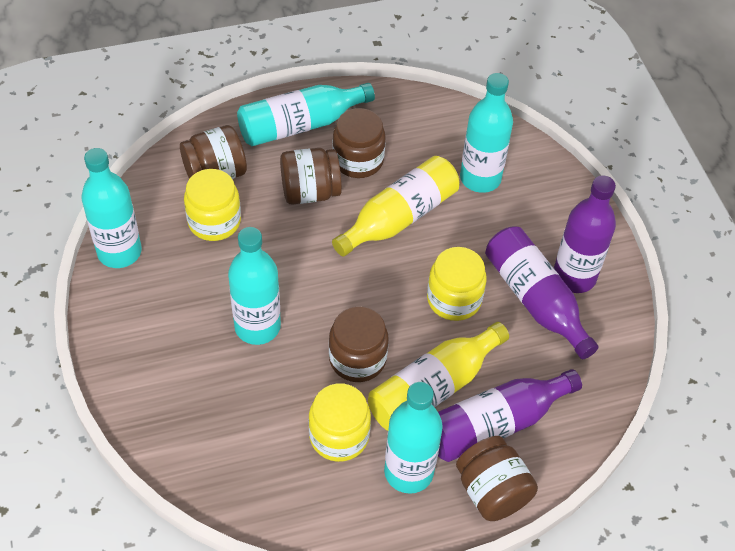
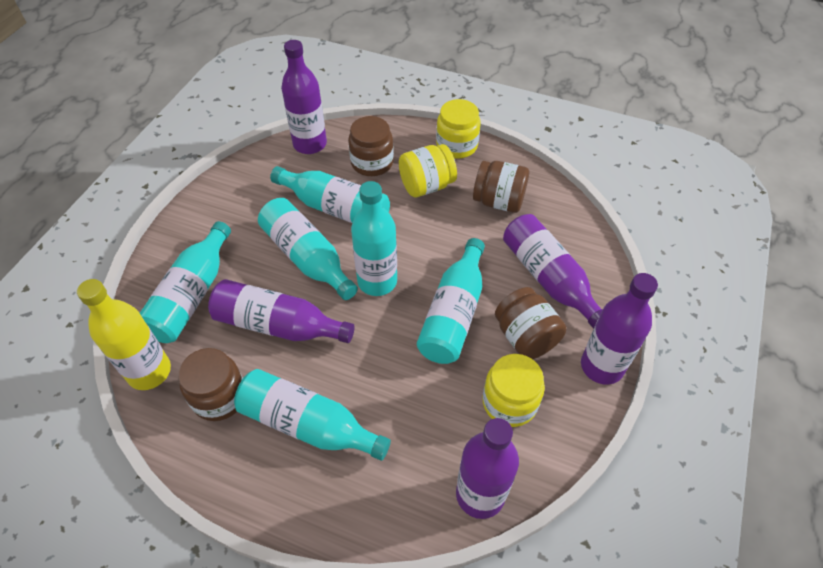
brown jar: [180,125,247,179] [280,148,342,205] [329,306,389,382] [332,108,386,178] [456,436,538,521] = 5 -> [178,348,243,421] [348,116,394,176] [473,161,529,213] [495,287,566,359] = 4
purple bottle: [438,369,582,462] [485,227,599,359] [554,175,616,293] = 3 -> [208,279,355,343] [281,40,327,154] [456,418,519,519] [503,214,603,329] [581,273,658,385] = 5
turquoise bottle: [81,148,142,268] [228,227,281,345] [237,83,375,146] [384,382,443,494] [460,73,513,193] = 5 -> [140,221,231,343] [234,369,391,461] [258,198,358,300] [270,166,390,223] [351,181,397,296] [417,238,485,364] = 6
yellow bottle: [332,156,459,257] [368,322,509,431] = 2 -> [77,279,171,390] = 1

